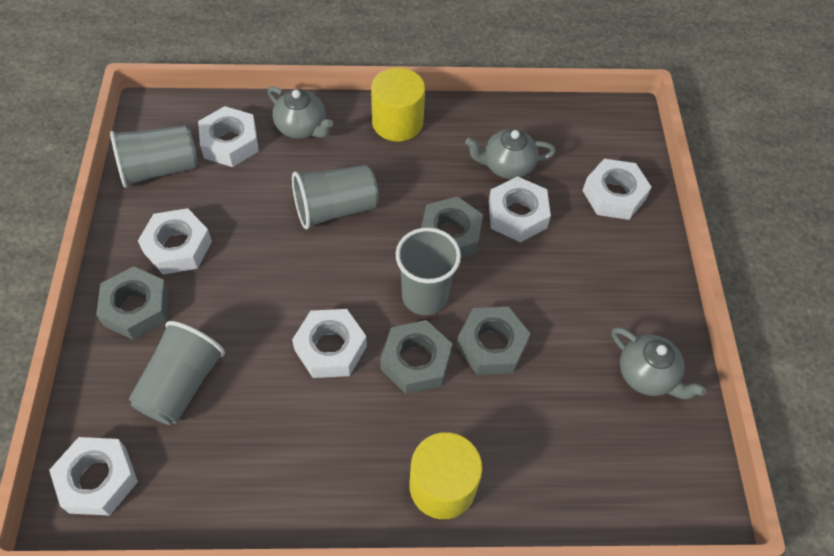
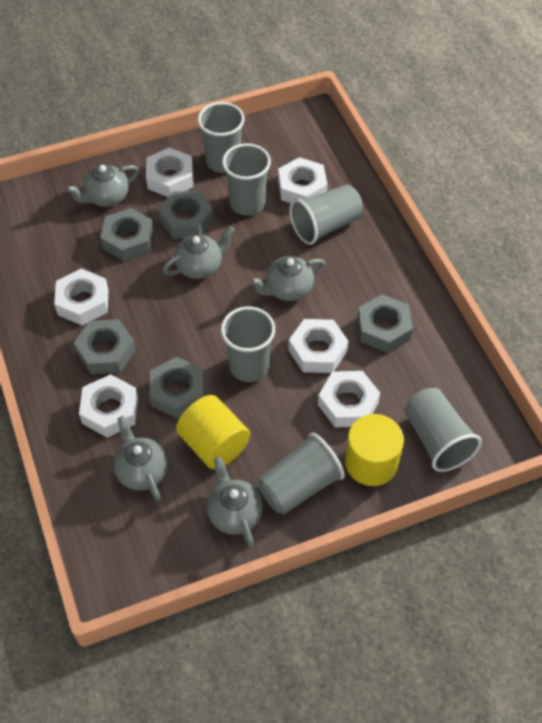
grey cup: [110,125,198,188] [129,321,225,425] [292,165,379,229] [396,227,461,315] = 4 -> [198,102,245,173] [221,306,275,382] [222,143,271,215] [257,432,345,515] [289,184,363,245] [404,388,482,472] = 6
grey nut: [96,266,169,340] [380,320,452,394] [421,197,483,258] [456,307,531,375] = 4 -> [74,319,136,374] [100,208,154,262] [150,357,204,419] [158,191,214,239] [357,294,413,353] = 5
grey teapot: [268,86,333,139] [465,129,556,179] [612,327,706,399] = 3 -> [66,164,139,207] [113,416,168,501] [163,226,234,279] [207,456,263,547] [250,256,326,301] = 5

